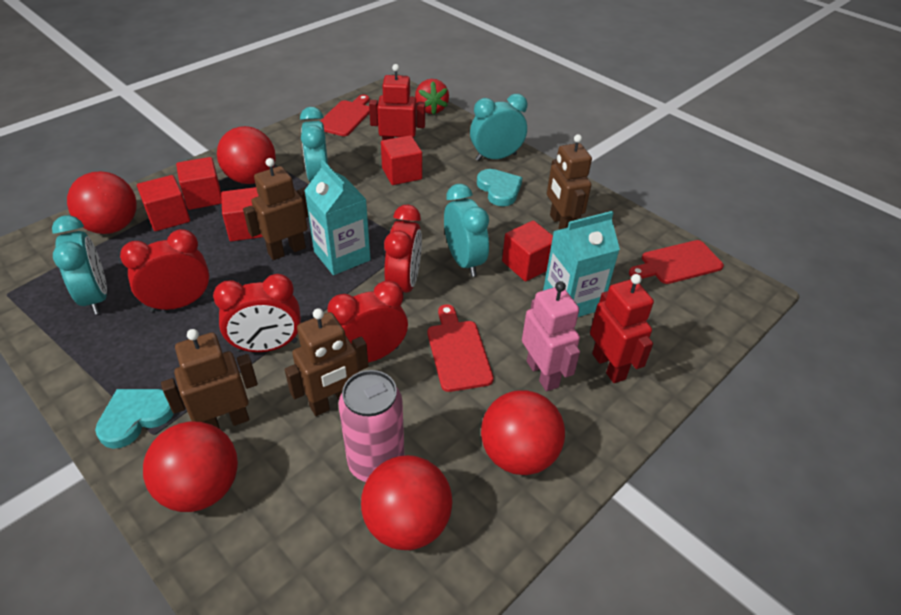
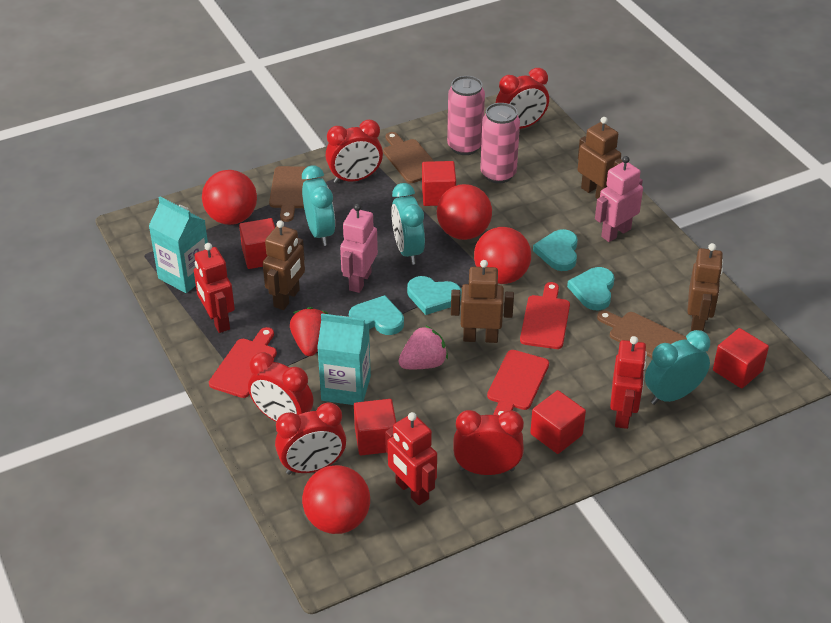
brown cutting board: none = 0 -> [269,166,311,222] [383,132,434,183] [597,310,687,358] = 3
pink can: [338,370,404,482] = 1 -> [447,76,485,155] [480,103,520,184] = 2
pink robot: [522,281,580,391] = 1 -> [340,203,378,293] [595,156,643,242] = 2
pink strawberry: none = 0 -> [399,325,448,369] = 1
red ball: [67,171,137,234] [143,421,238,512] [217,126,276,184] [361,455,452,550] [481,390,565,475] = 5 -> [202,170,257,225] [302,465,370,534] [437,184,492,240] [474,227,531,284] = 4
red clock: [120,229,210,312] [213,274,301,352] [327,281,408,363] [384,205,422,293] = 4 -> [248,352,314,422] [275,402,346,475] [326,120,383,183] [453,410,524,475] [496,68,549,129] = 5
red robot: [369,64,425,140] [590,274,654,383] = 2 -> [194,243,235,333] [385,412,437,505] [610,336,647,429] = 3
turquoise clock: [52,215,107,315] [300,107,328,182] [444,184,489,277] [470,94,527,161] = 4 -> [302,165,335,246] [391,183,425,265] [645,330,710,405] = 3
turquoise heart: [95,389,174,449] [477,169,522,206] = 2 -> [349,295,404,335] [407,276,462,315] [533,229,578,271] [567,267,614,310] = 4

